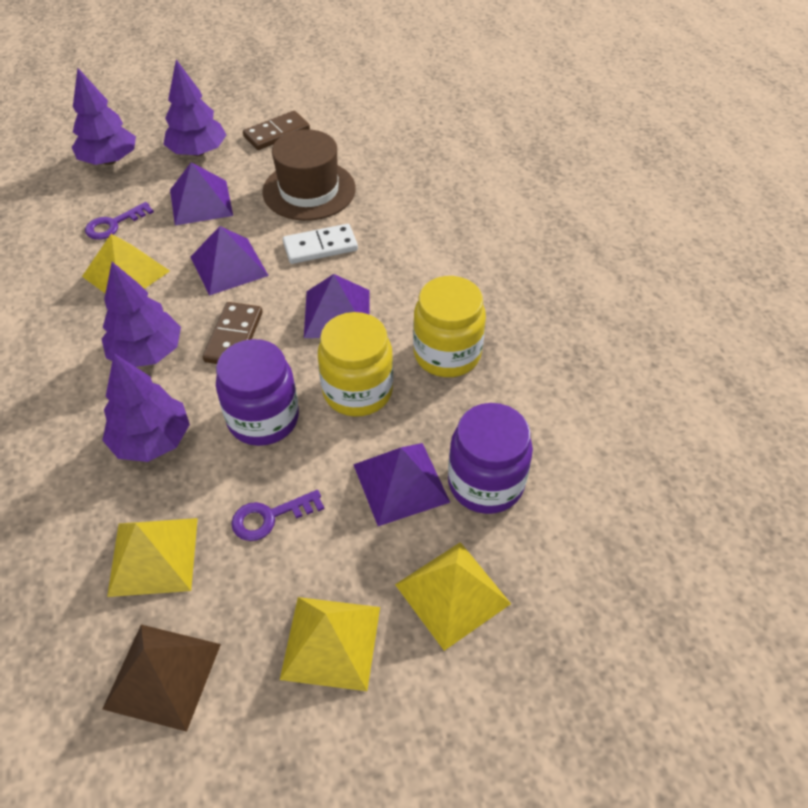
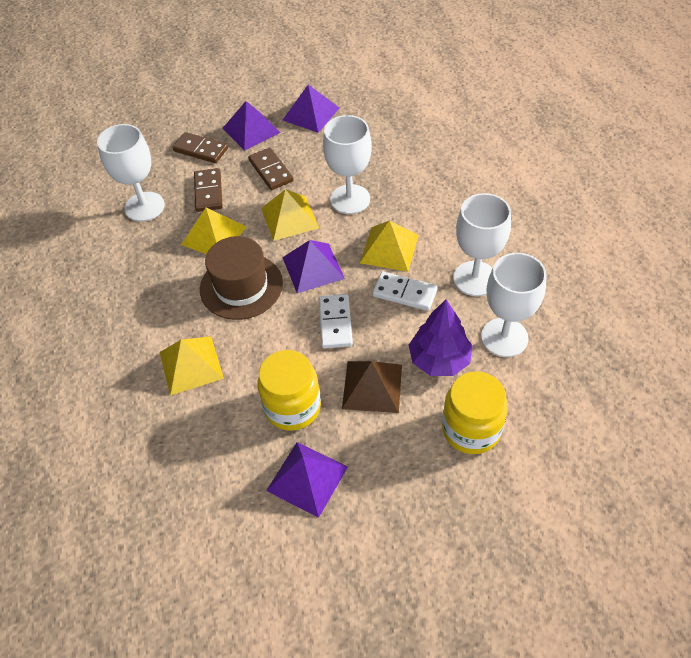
brown domino: [203,302,263,364] [243,111,310,150] = 2 -> [172,132,228,163] [194,168,223,212] [248,147,293,190] = 3
purple jar: [216,339,299,446] [448,403,533,514] = 2 -> none = 0
purple key: [85,202,154,240] [231,490,324,541] = 2 -> none = 0
purple tree: [72,68,136,165] [102,262,181,367] [102,353,190,462] [163,60,226,156] = 4 -> [409,299,473,376] = 1
white domino: [283,224,358,264] = 1 -> [319,294,353,349] [372,271,438,311] = 2
white goblet: none = 0 -> [97,124,165,222] [323,115,372,214] [453,193,511,296] [481,253,547,357] = 4

